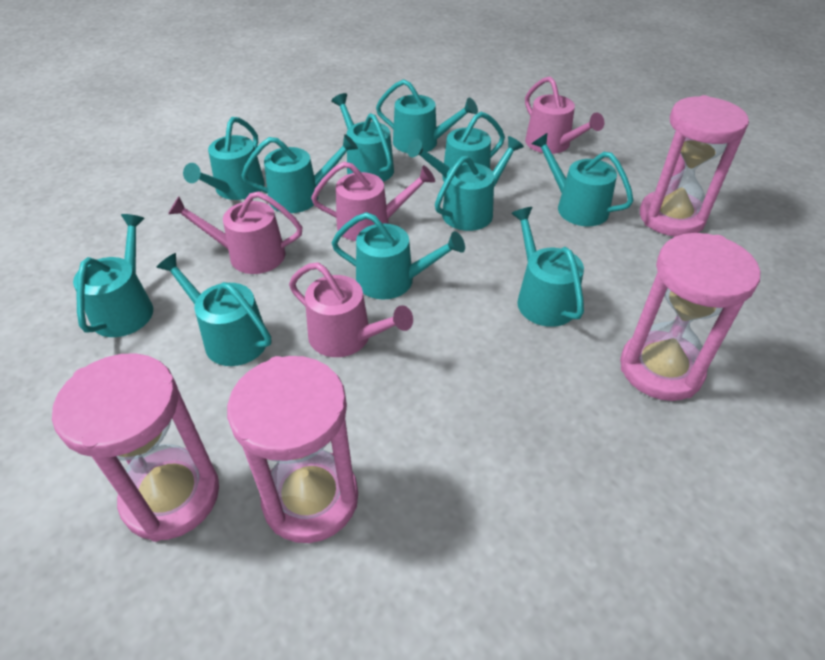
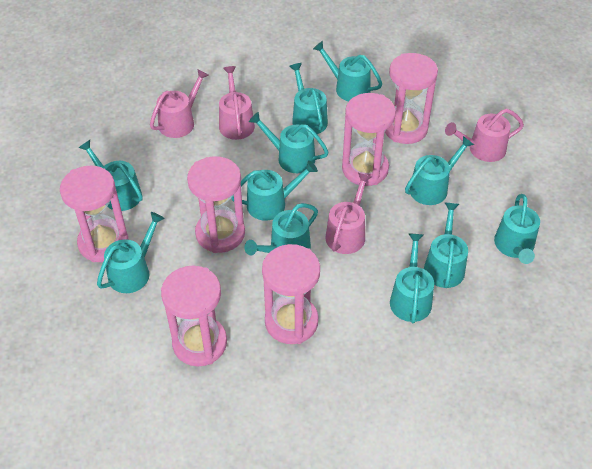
pink hourglass: [52,353,219,542] [227,356,358,543] [620,233,760,401] [640,95,749,237] = 4 -> [60,166,129,262] [161,266,227,366] [187,156,245,253] [262,244,320,344] [342,93,396,186] [385,53,438,144] = 6

